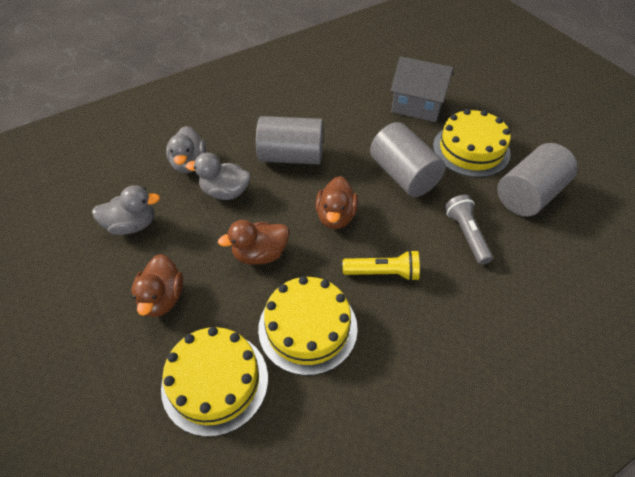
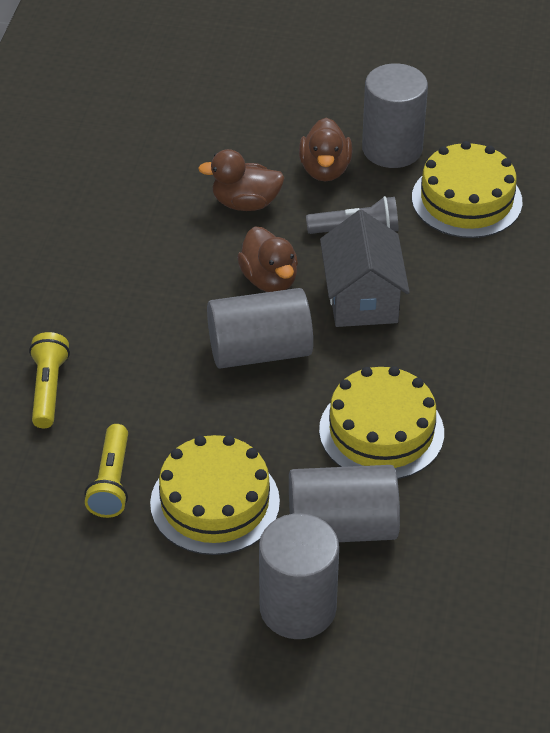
grey cylinder: [256,116,323,165] [370,122,446,197] [497,143,578,217] = 3 -> [207,288,313,369] [259,513,339,639] [289,465,400,542] [362,63,428,168] = 4
grey duck: [92,185,160,235] [166,126,206,173] [186,153,251,200] = 3 -> none = 0
yellow flashlight: [343,250,420,281] = 1 -> [29,332,70,428] [84,424,128,518] = 2

